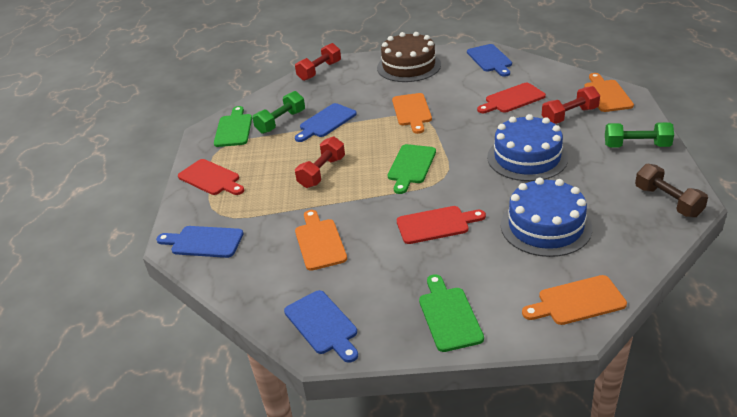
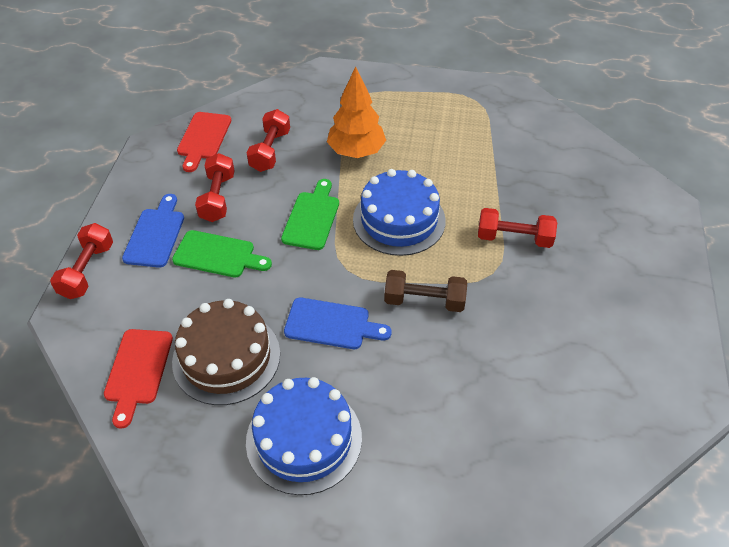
blue cutting board: [156,226,244,258] [284,290,358,363] [295,103,357,142] [467,44,512,77] = 4 -> [122,194,184,268] [284,298,392,349] = 2
green cutting board: [214,106,252,147] [388,144,436,194] [419,274,484,352] = 3 -> [172,230,272,278] [281,179,339,250] = 2
green dumbbell: [252,91,305,134] [605,122,674,148] = 2 -> none = 0
orange cutting board: [295,210,347,271] [392,93,432,134] [522,275,627,325] [584,73,634,112] = 4 -> none = 0
orange tree: none = 0 -> [327,66,386,158] = 1
red cutting board: [178,159,244,195] [397,206,486,244] [477,83,546,113] = 3 -> [104,329,173,429] [177,112,231,172] = 2
red dumbbell: [295,43,341,81] [295,136,345,188] [542,86,600,124] = 3 -> [50,223,113,299] [195,153,235,222] [247,109,290,172] [478,208,557,248] = 4

